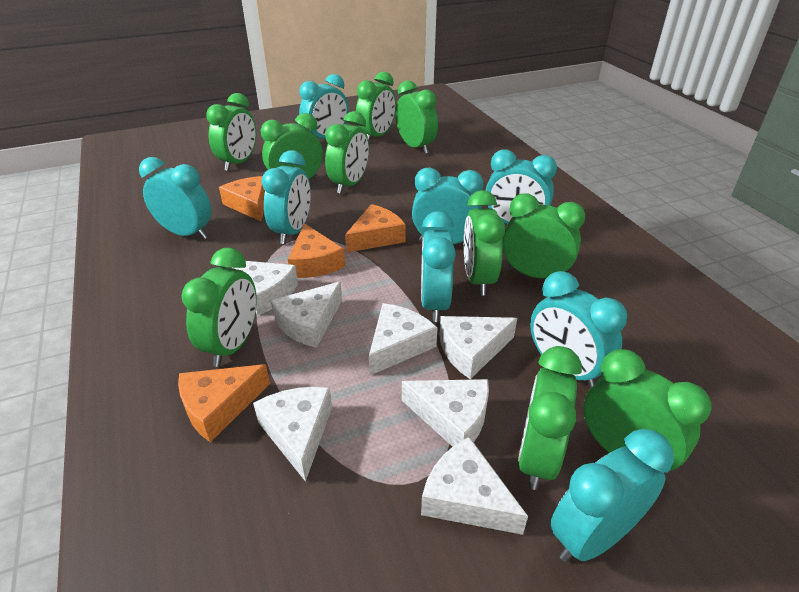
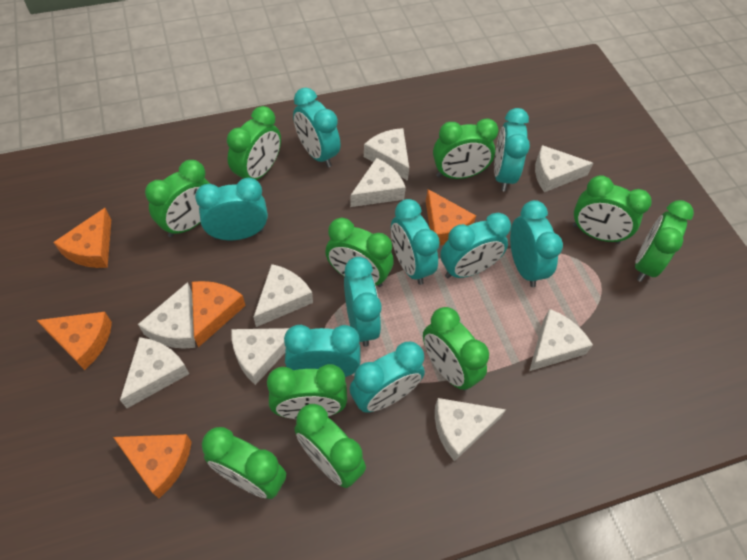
orange cheese: [178,364,270,442] [219,176,265,221] [288,223,345,278] [345,204,406,253] = 4 -> [37,312,112,370] [54,208,111,268] [113,434,192,498] [192,281,245,347] [426,189,476,245] = 5
turquoise clock: [139,157,211,239] [261,150,311,244] [299,74,349,139] [412,167,484,244] [421,211,456,322] [485,150,557,224] [530,271,627,389] [550,429,674,562] = 8 -> [195,178,268,240] [284,325,360,377] [293,88,341,168] [344,257,382,347] [350,342,425,413] [391,199,440,285] [440,213,511,278] [494,108,530,191] [510,200,563,287] = 9
white cheese: [232,261,298,316] [253,387,332,482] [271,282,342,348] [369,303,438,375] [402,379,489,447] [421,437,528,535] [439,316,517,379] = 7 -> [120,337,189,408] [138,282,195,349] [231,328,289,385] [254,264,313,327] [350,158,406,207] [364,128,409,181] [435,398,506,461] [529,309,593,371] [535,145,593,192] = 9

